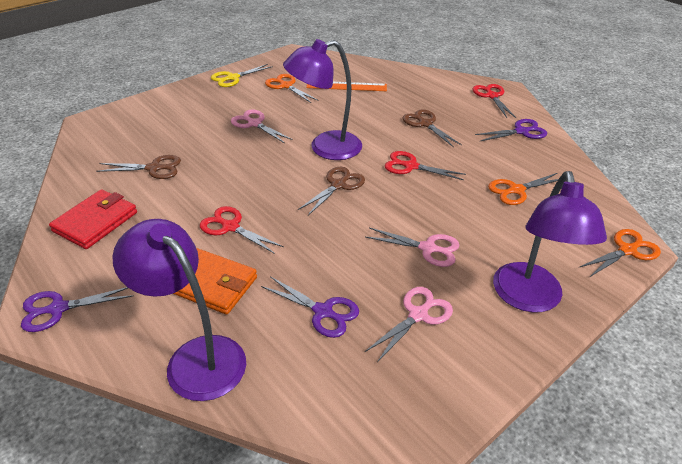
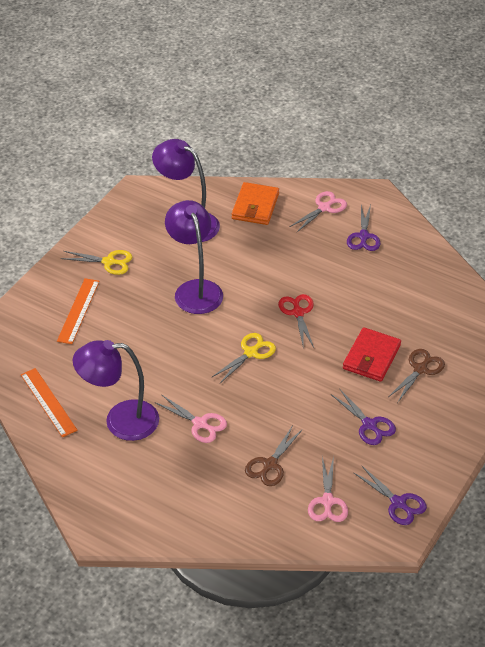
brown scissors: [96,155,181,179] [298,167,365,215] [402,109,462,147] = 3 -> [245,425,303,486] [388,349,445,403] = 2
orange ruler: [306,82,387,91] = 1 -> [21,368,78,437] [57,278,100,344] = 2
orange scissors: [265,74,319,103] [488,173,558,205] [580,229,661,277] = 3 -> none = 0
red scissors: [200,206,284,254] [385,151,466,180] [473,84,516,118] = 3 -> [278,294,314,347] = 1
yellow scissors: [211,64,273,87] = 1 -> [61,250,132,275] [212,333,276,383] = 2

